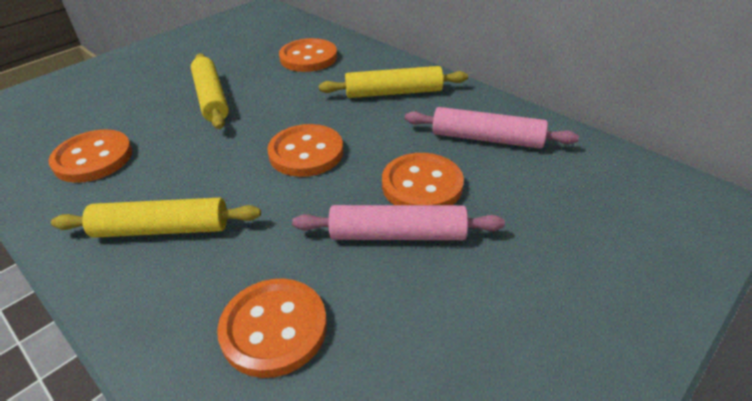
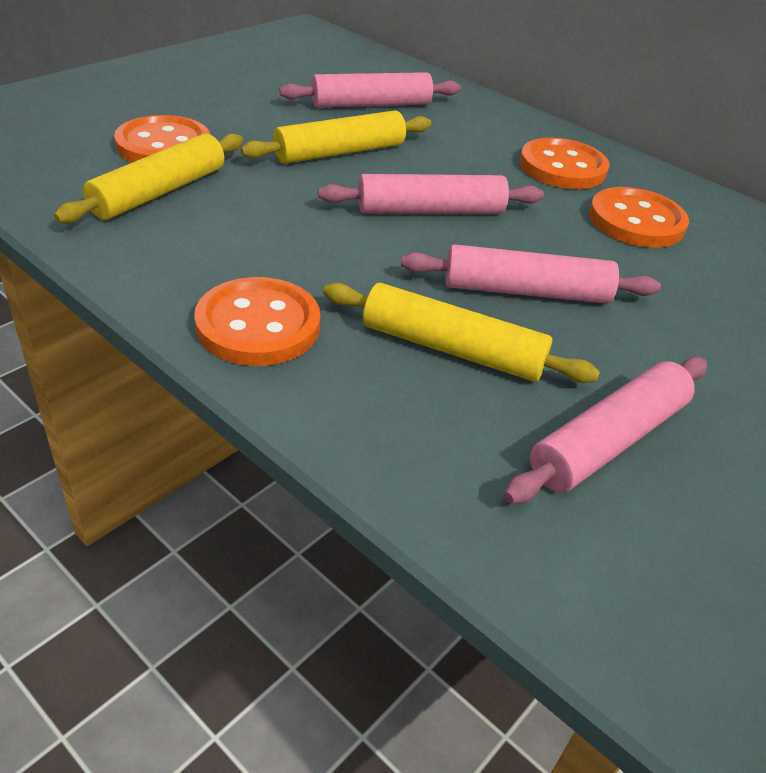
orange button: [49,129,133,183] [217,279,327,378] [267,124,343,177] [279,38,337,72] [382,153,464,205] = 5 -> [114,115,210,163] [194,277,320,366] [520,137,610,189] [589,187,689,248] = 4
pink rolling pin: [292,205,505,240] [405,107,579,149] = 2 -> [280,72,461,108] [318,174,544,214] [401,244,661,304] [504,357,707,504] = 4

